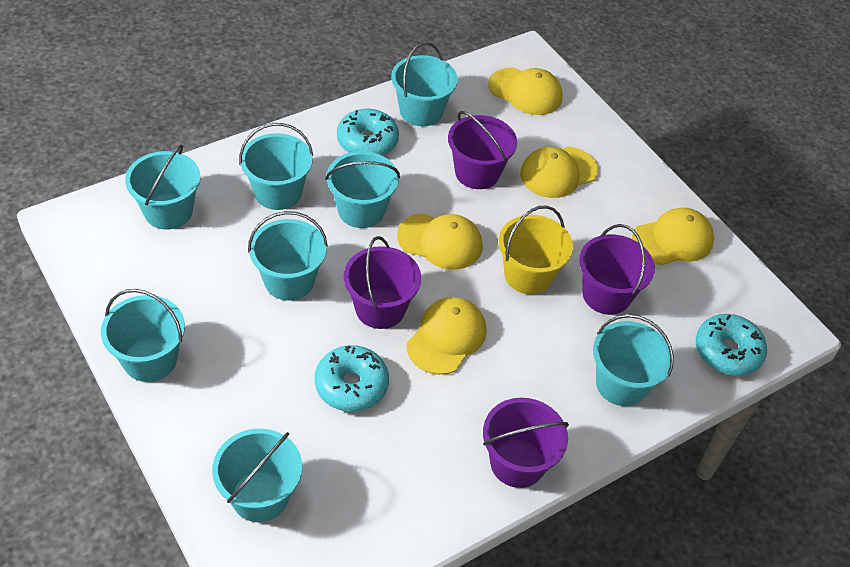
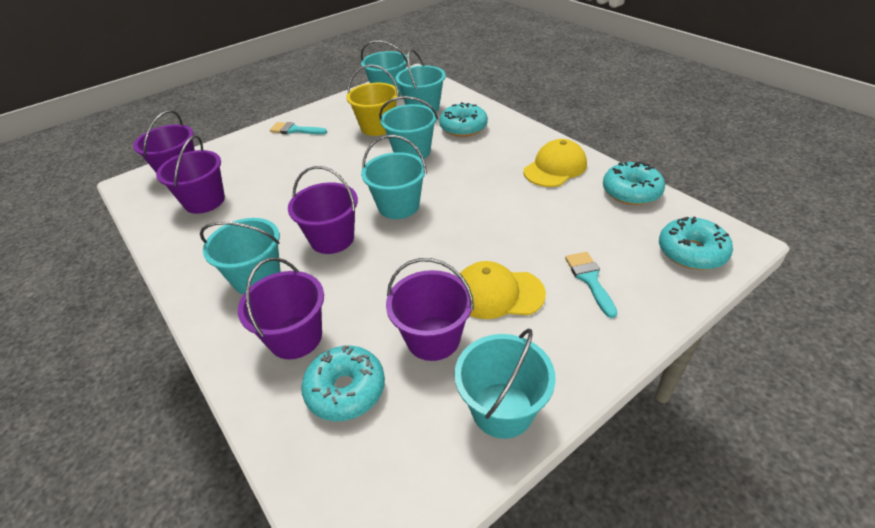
purple bucket: [343,236,421,329] [448,111,517,189] [483,398,569,488] [579,224,655,315] = 4 -> [133,110,195,173] [156,135,225,214] [238,257,324,359] [288,166,358,254] [386,258,474,361] = 5
turquoise brush: none = 0 -> [270,122,327,135] [565,252,618,318] = 2
turquoise bucket: [101,289,185,382] [125,144,201,230] [212,428,302,522] [239,123,313,210] [248,211,328,301] [325,151,400,228] [391,42,458,126] [593,314,674,406] = 8 -> [200,218,281,294] [361,40,408,96] [361,135,427,219] [379,96,438,159] [395,49,446,112] [454,329,556,439] = 6
turquoise donut: [315,345,389,412] [337,109,399,156] [696,314,767,376] = 3 -> [301,345,385,421] [439,102,488,137] [603,162,665,205] [659,217,733,270] = 4
yellow cap: [397,213,483,270] [407,297,487,375] [488,68,563,115] [520,147,598,198] [632,208,714,266] = 5 -> [460,261,546,319] [524,139,587,187] = 2

